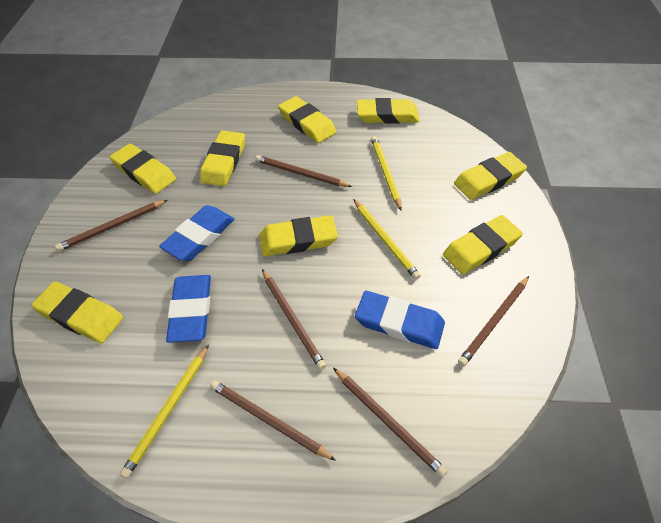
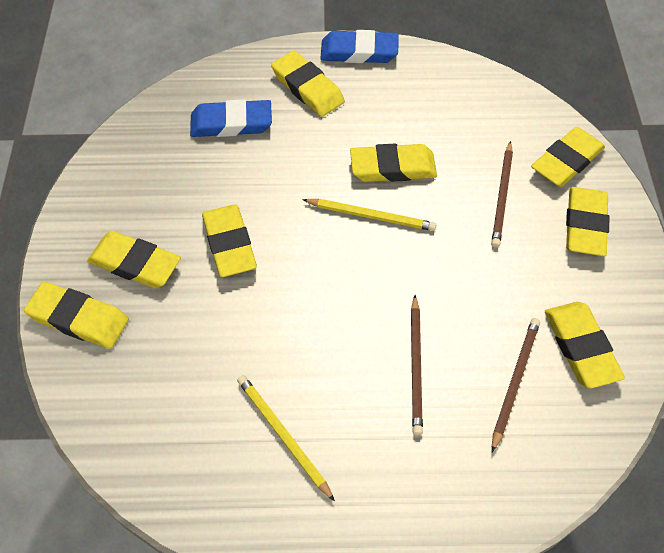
blue eraser: [159,205,235,261] [166,275,211,343] [355,291,445,349] = 3 -> [190,99,272,137] [320,30,398,63] = 2
brown pencil: [55,200,167,251] [210,380,336,461] [255,155,352,187] [262,269,326,370] [333,368,447,477] [458,276,529,366] = 6 -> [411,295,423,435] [491,141,513,248] [492,318,540,452] = 3
yellow pencil: [120,345,209,479] [353,199,421,280] [371,136,402,210] = 3 -> [237,375,335,502] [302,199,436,231] = 2

